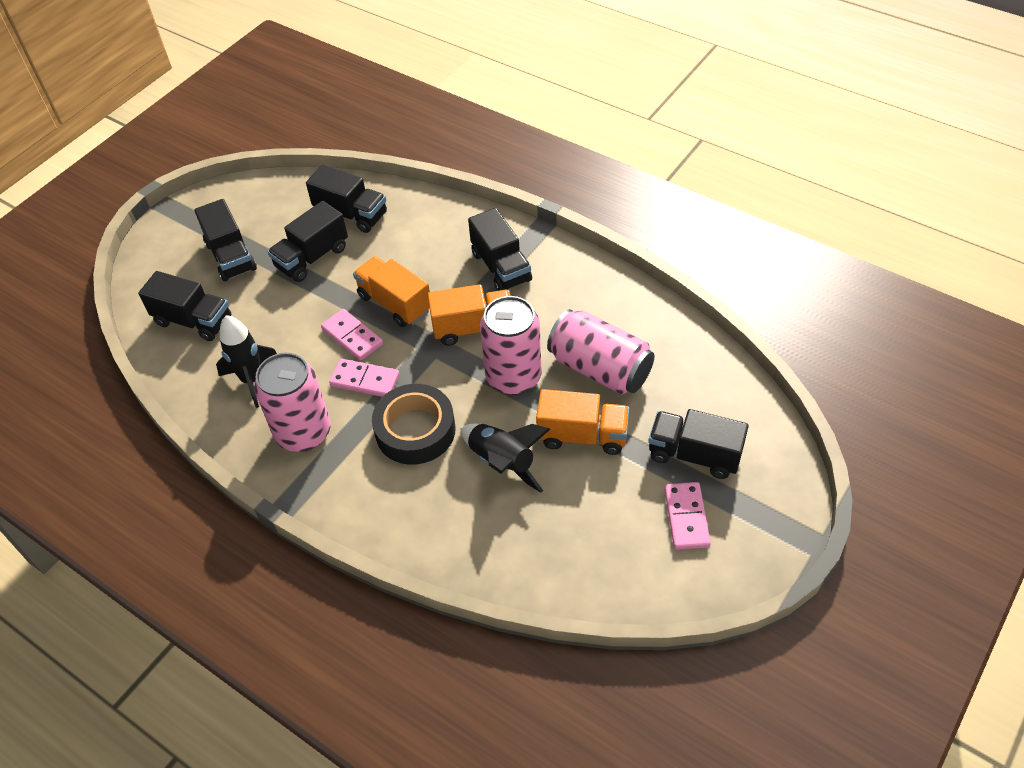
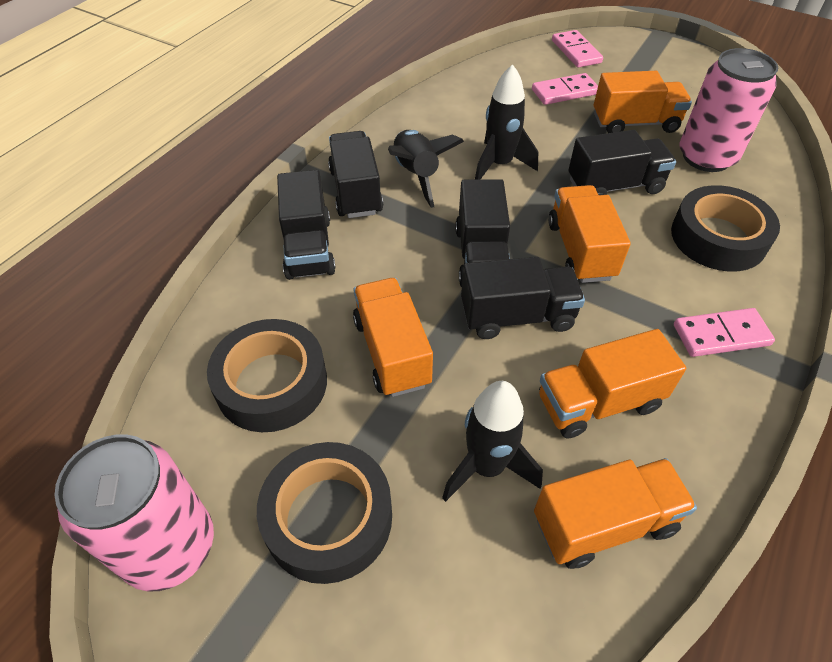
black rocket: [216,315,277,408] [461,424,550,493] = 2 -> [388,130,464,208] [442,381,543,502] [475,64,538,180] = 3
black tape: [372,384,456,465] = 1 -> [207,319,327,432] [257,442,392,584] [671,185,780,271] = 3
black truck: [138,271,231,341] [194,199,257,281] [268,201,348,282] [306,164,387,233] [468,208,532,291] [648,409,749,479] = 6 -> [277,170,336,280] [328,131,383,218] [455,179,510,287] [461,257,585,339] [569,130,676,195] = 5
orange truck: [353,256,430,327] [427,284,511,346] [536,389,629,455] = 3 -> [353,278,433,397] [534,458,697,569] [539,329,686,438] [548,185,631,283] [594,71,692,133] = 5
pink can: [254,353,331,452] [480,296,542,395] [547,309,655,394] = 3 -> [55,434,214,591] [679,48,778,172] = 2

